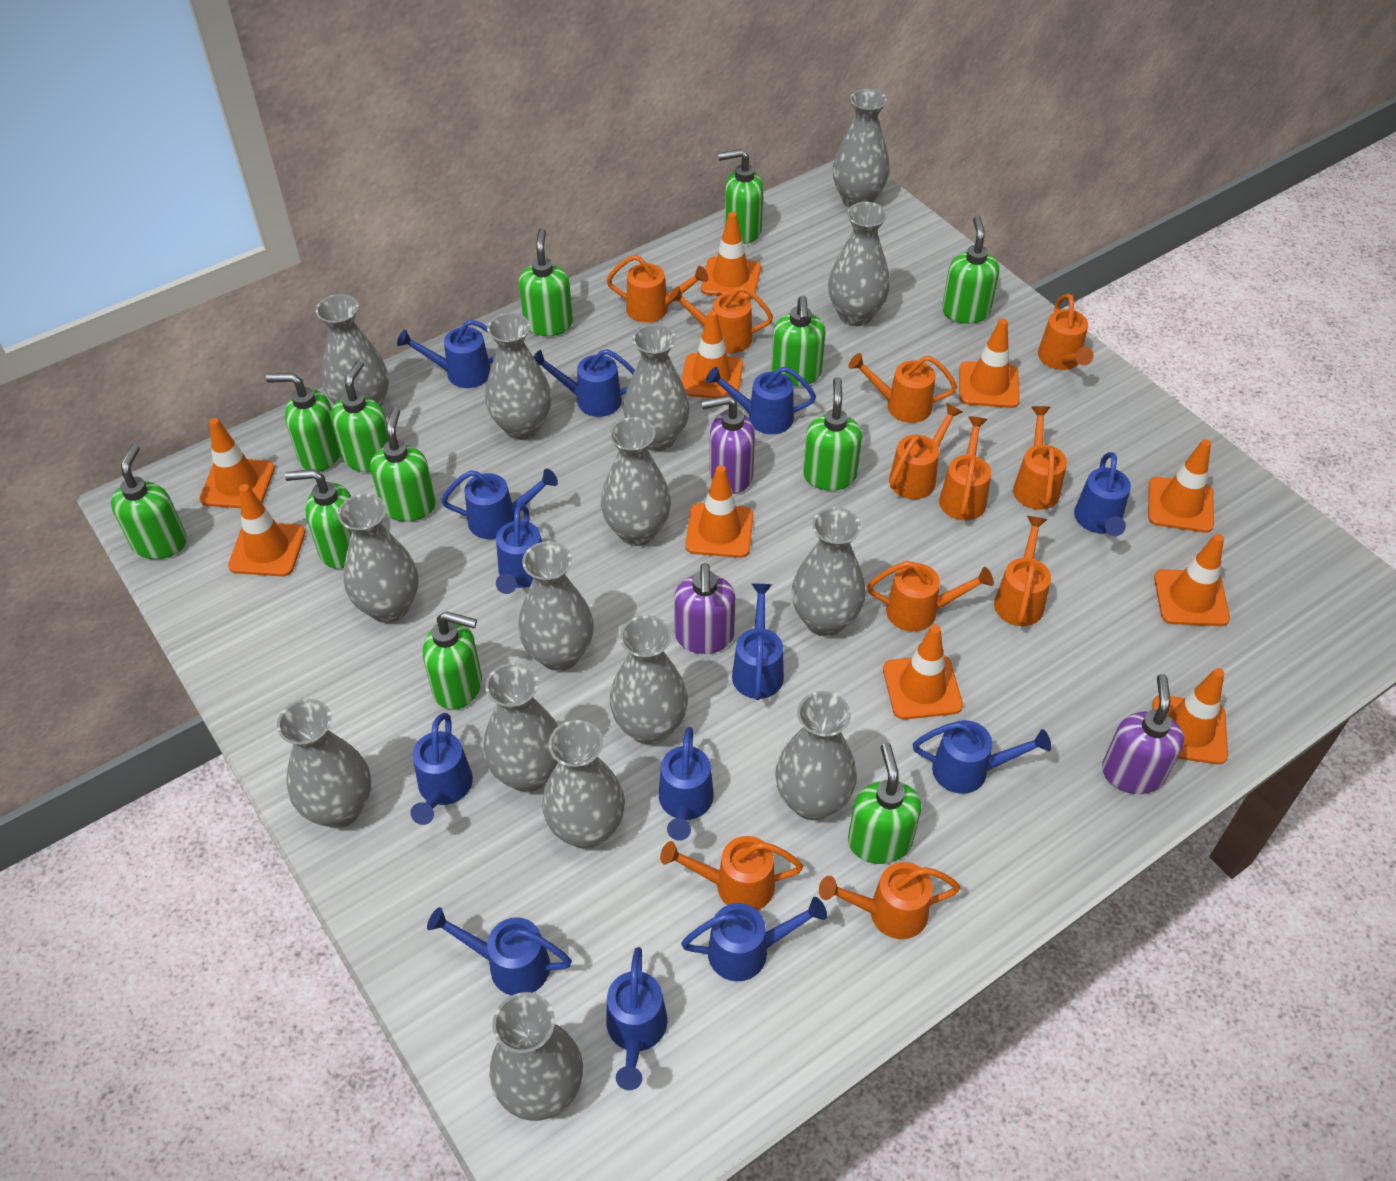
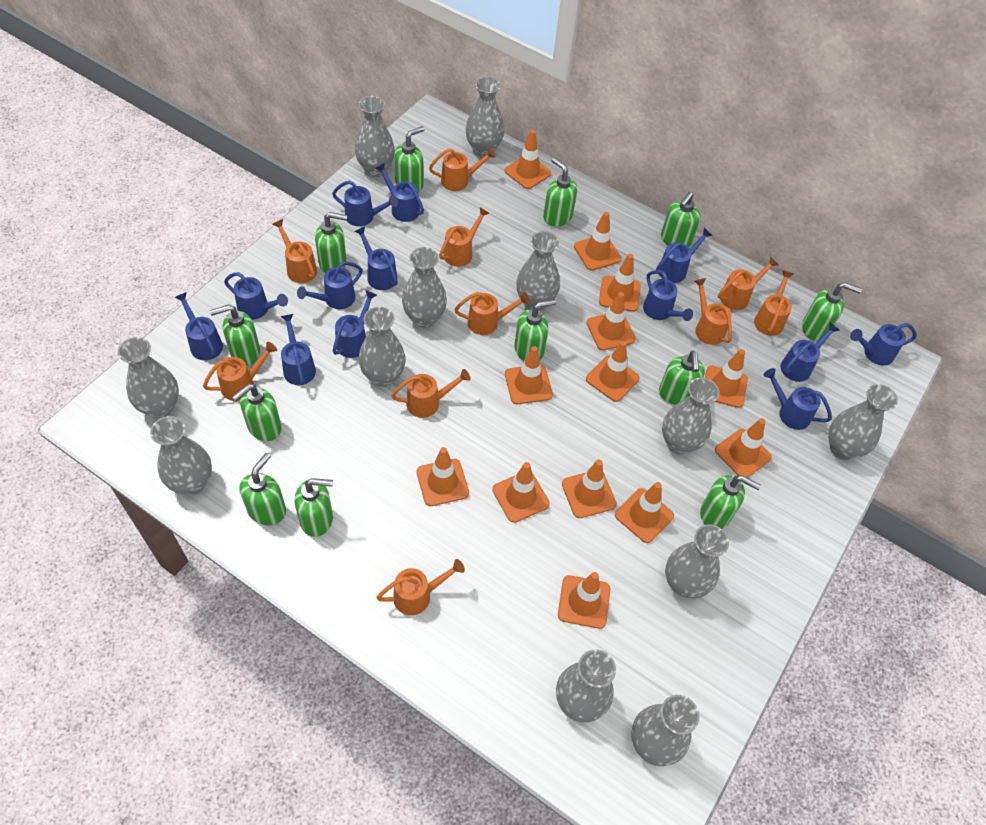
grey vase: [277,699,371,828] [315,294,389,407] [338,494,419,623] [483,663,558,792] [485,313,552,440] [489,992,583,1121] [518,541,594,671] [542,720,625,849] [601,417,671,546] [610,615,688,745] [623,324,690,451] [775,691,857,820] [792,507,866,637] [828,202,890,326] [833,89,890,208] = 15 -> [117,337,179,418] [150,416,212,495] [355,96,395,177] [359,307,406,387] [402,247,447,328] [466,77,504,157] [516,231,560,311] [556,649,616,722] [631,695,700,766] [662,377,719,454] [665,525,729,598] [828,384,898,460] = 12
orange traffic cone: [200,418,275,508] [228,484,305,577] [681,310,743,399] [685,465,753,558] [701,212,761,299] [883,625,963,720] [959,318,1020,408] [1148,439,1214,533] [1152,668,1228,764] [1154,534,1230,626] = 10 -> [417,447,469,506] [493,462,550,523] [505,130,551,189] [505,346,553,404] [558,572,611,629] [562,460,617,518] [574,212,621,271] [586,341,640,402] [587,292,636,351] [599,254,641,312] [615,482,674,543] [705,349,748,408] [715,418,772,478] = 13
orange watering can: [606,255,708,323] [660,836,803,910] [668,286,773,353] [819,862,960,939] [848,353,957,423] [867,561,994,632] [889,403,963,499] [939,416,991,520] [994,516,1051,626] [1013,406,1067,510] [1038,294,1094,370] = 11 -> [203,342,277,401] [272,219,317,283] [376,559,465,615] [391,369,471,418] [429,148,496,191] [439,207,489,267] [454,292,530,335] [694,278,732,345] [718,257,779,310] [754,270,794,336] = 10
purple soap dispenser: [674,563,735,654] [701,395,755,494] [1102,674,1184,794] = 3 -> none = 0

